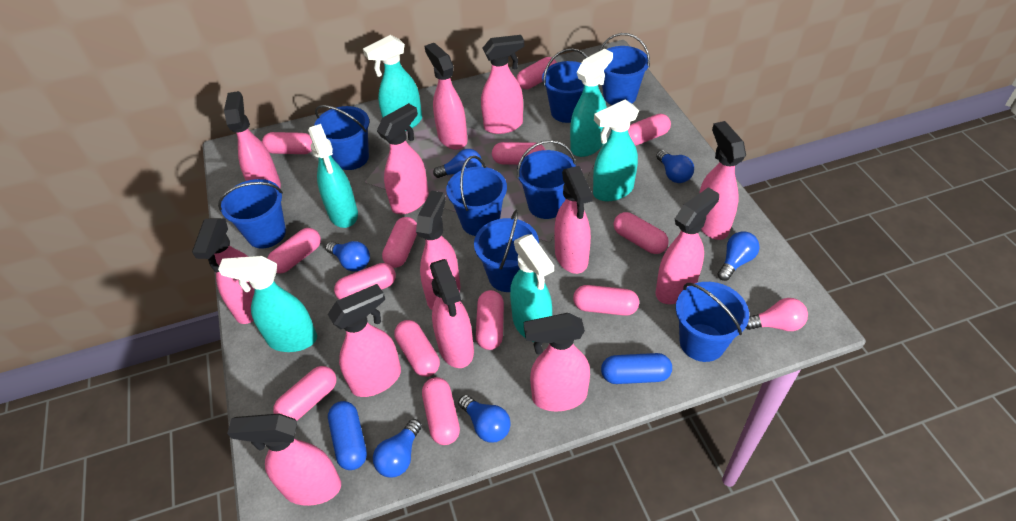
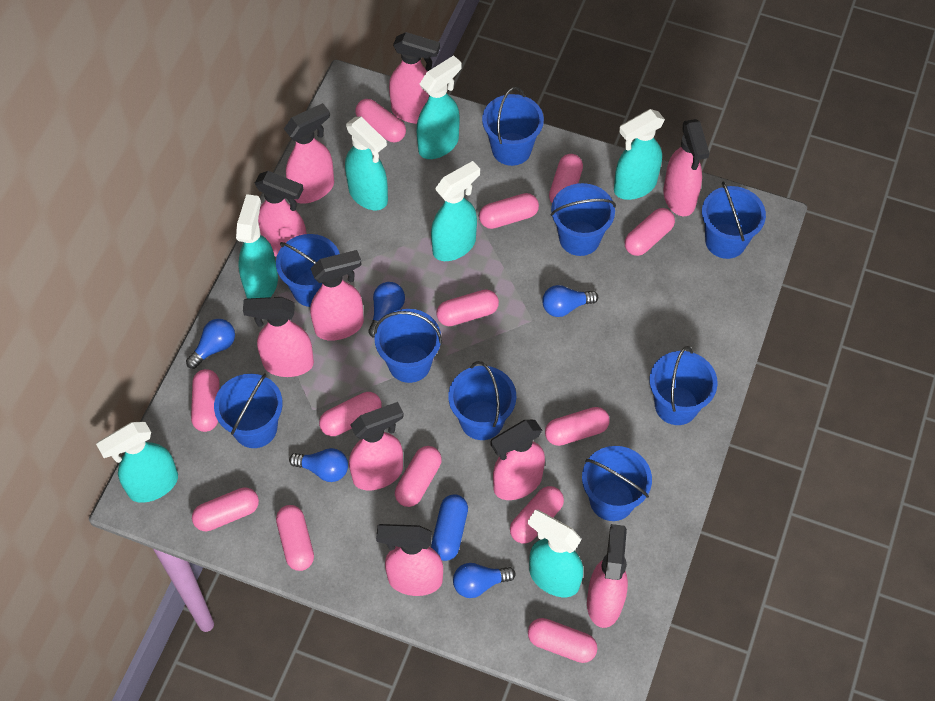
blue bucket: [218,179,286,249] [314,105,369,170] [446,156,507,236] [474,210,539,292] [517,140,576,219] [542,48,588,123] [599,33,650,105] [676,282,749,362] = 8 -> [214,374,283,448] [276,234,340,307] [374,309,442,383] [448,361,516,440] [482,87,544,166] [550,183,616,256] [582,446,652,521] [649,346,718,425] [702,182,766,259] = 9
blue capsule: [328,401,367,470] [601,353,672,384] = 2 -> [431,495,468,561] = 1
blue light bulb: [325,241,370,271] [373,419,422,478] [433,149,482,178] [458,395,511,443] [656,150,694,183] [718,231,760,281] = 6 -> [186,319,235,369] [289,448,348,482] [368,282,405,338] [453,563,516,598] [542,285,598,317] = 5
pink light bulb: [746,298,808,331] = 1 -> none = 0
pink spray bottle: [192,218,255,324] [224,91,281,188] [227,413,341,506] [328,284,401,397] [377,103,429,214] [416,190,460,310] [425,43,468,150] [430,259,474,368] [481,35,524,134] [524,313,590,412] [554,166,593,274] [655,187,719,304] [699,121,746,240] = 13 -> [243,297,314,377] [255,171,307,257] [284,103,334,203] [310,250,364,341] [349,402,404,491] [376,524,443,596] [389,32,440,124] [491,420,545,500] [587,524,628,628] [663,119,709,216] = 10
turquoise spray bottle: [218,256,317,352] [308,124,358,228] [363,35,422,131] [510,234,554,342] [570,49,613,157] [593,100,639,201] = 6 -> [96,422,178,503] [236,194,278,299] [345,117,388,210] [417,55,461,159] [431,161,480,261] [528,510,583,597] [614,109,665,200] = 7

